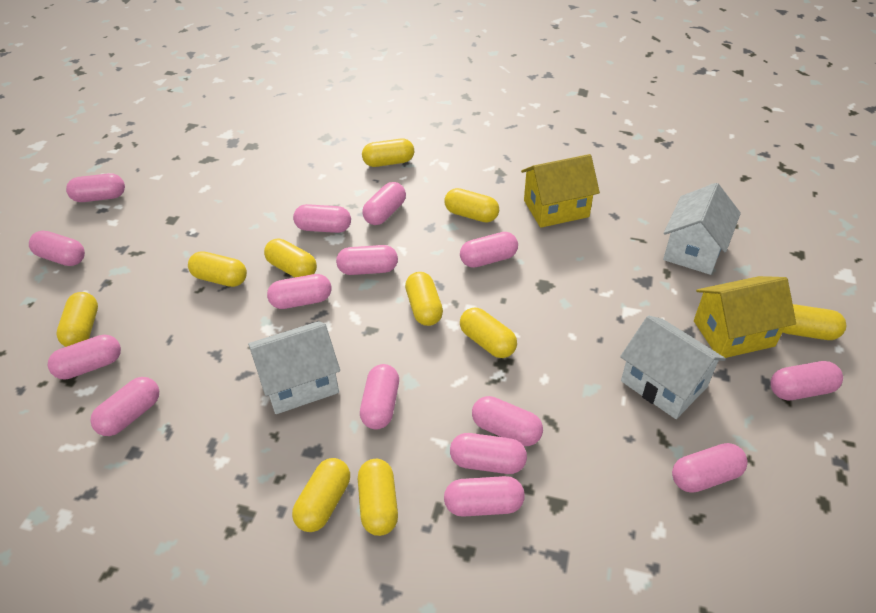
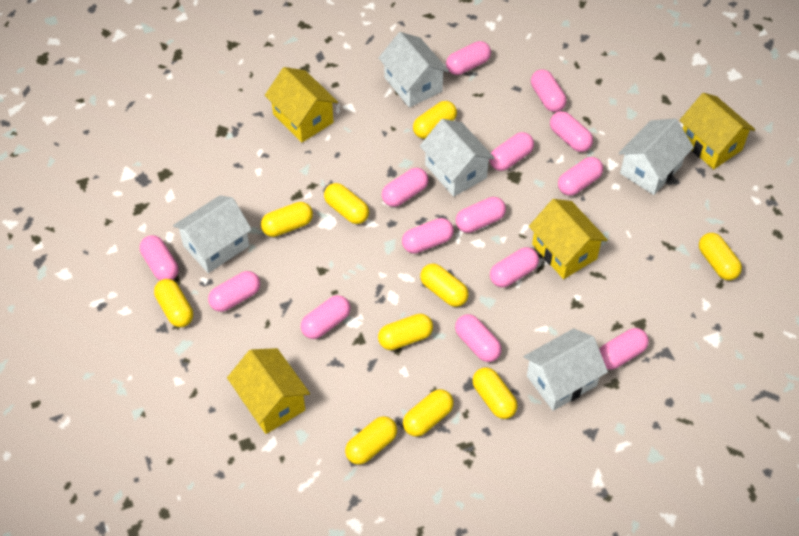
pink capsule: [29,231,85,266] [48,335,121,380] [66,173,125,202] [90,377,159,436] [267,274,331,309] [293,204,351,233] [336,245,398,275] [360,364,399,429] [362,182,406,225] [444,476,525,517] [450,433,527,474] [460,232,518,268] [472,396,543,446] [672,443,748,493] [770,361,843,400] = 15 -> [140,235,178,280] [208,271,260,312] [301,295,351,339] [382,168,429,207] [402,218,454,254] [446,41,491,75] [455,314,502,362] [456,197,506,233] [489,132,534,171] [490,247,539,287] [531,69,566,112] [550,111,593,152] [558,157,603,196] [599,328,649,369] = 14
white house: [248,321,340,414] [620,315,726,419] [663,183,741,275] = 3 -> [173,195,252,273] [379,32,449,108] [420,119,495,197] [524,328,608,411] [619,118,694,195] = 5
yellow house: [521,154,600,228] [694,276,796,358] = 2 -> [227,348,310,434] [265,67,338,143] [529,199,608,279] [679,93,755,169] = 4

